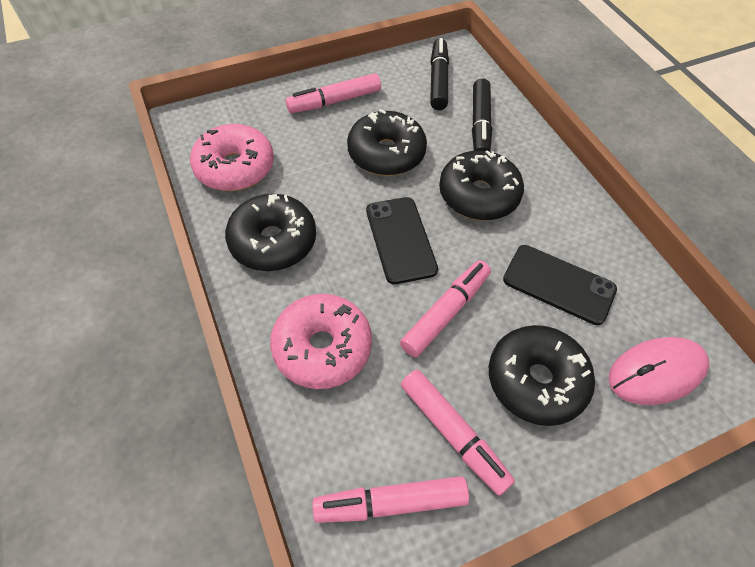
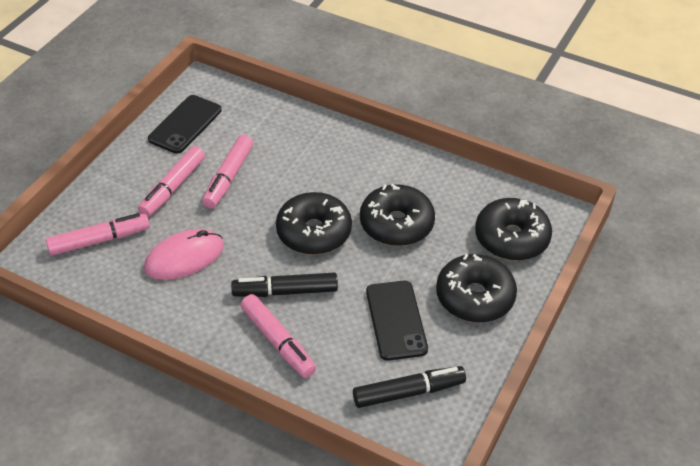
pink donut: [190,124,274,191] [270,294,372,389] = 2 -> none = 0

